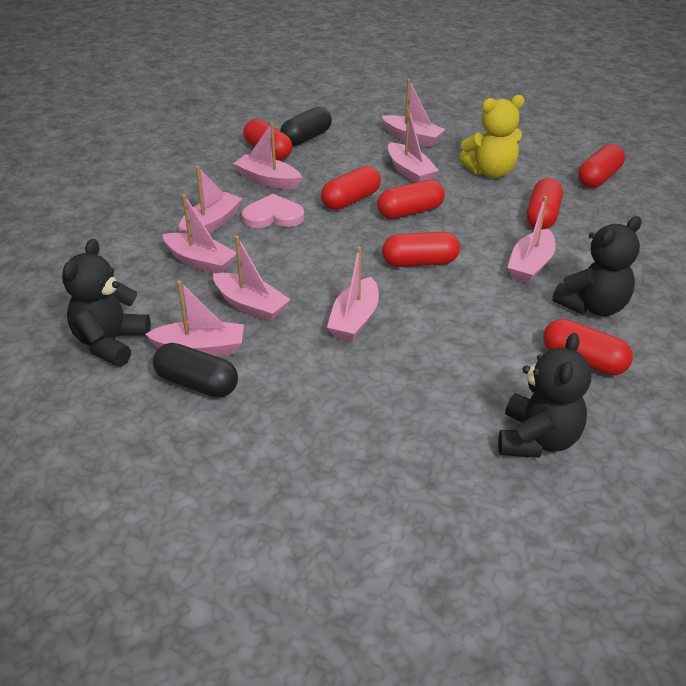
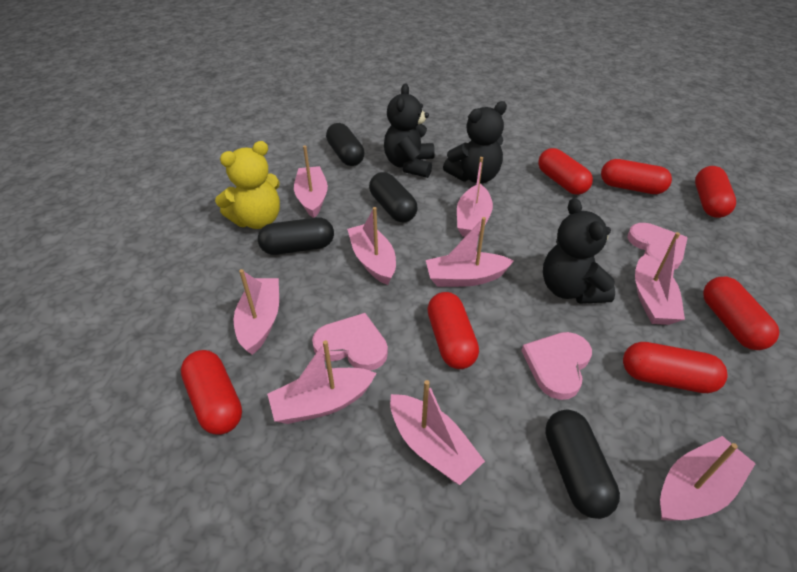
black capsule: [153,343,238,398] [280,107,332,146] = 2 -> [258,217,334,255] [326,123,365,166] [369,172,418,222] [545,410,620,519] = 4
pink heart: [242,194,305,228] = 1 -> [312,313,388,371] [522,332,592,400] [627,223,688,270] = 3

